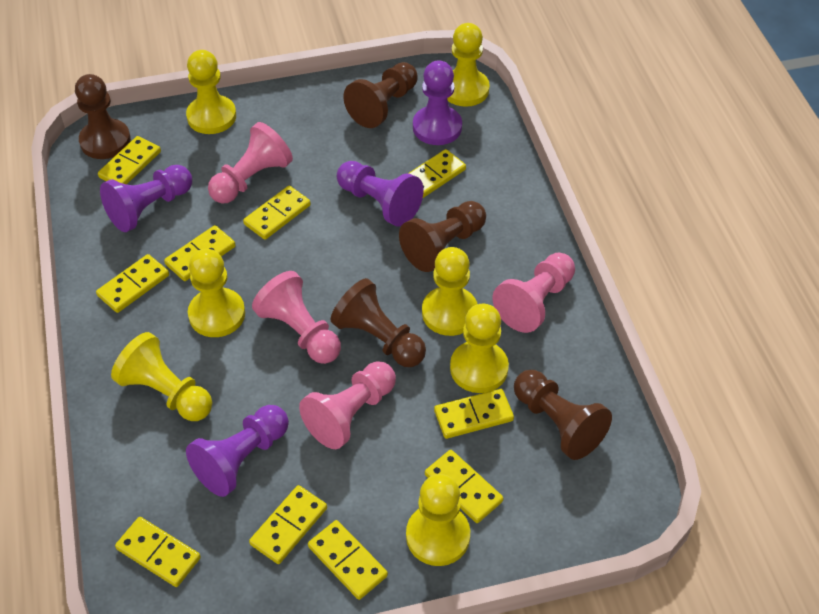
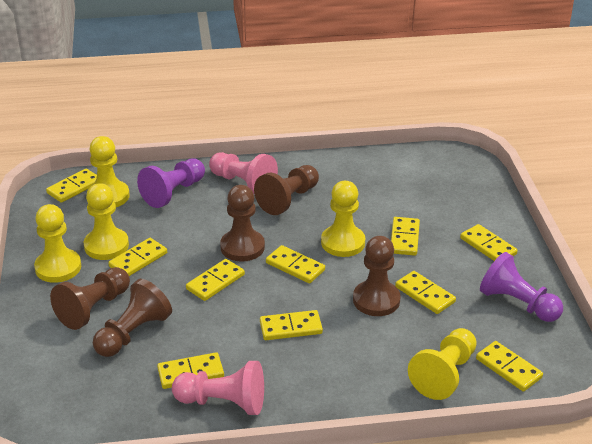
pink pawn: [208,122,293,203] [252,271,341,364] [299,361,396,449] [492,253,575,333] = 4 -> [172,361,264,415] [209,152,278,194] = 2
purple pawn: [100,165,192,232] [186,405,289,497] [337,161,424,226] [413,60,462,145] = 4 -> [137,158,205,208] [480,252,563,322] = 2
yellow pawn: [111,332,212,421] [186,50,236,134] [188,249,245,337] [406,474,470,566] [422,247,477,336] [447,23,490,107] [450,303,509,393] = 7 -> [34,204,81,283] [84,183,129,260] [87,136,130,207] [321,181,365,257] [408,328,477,400] = 5

